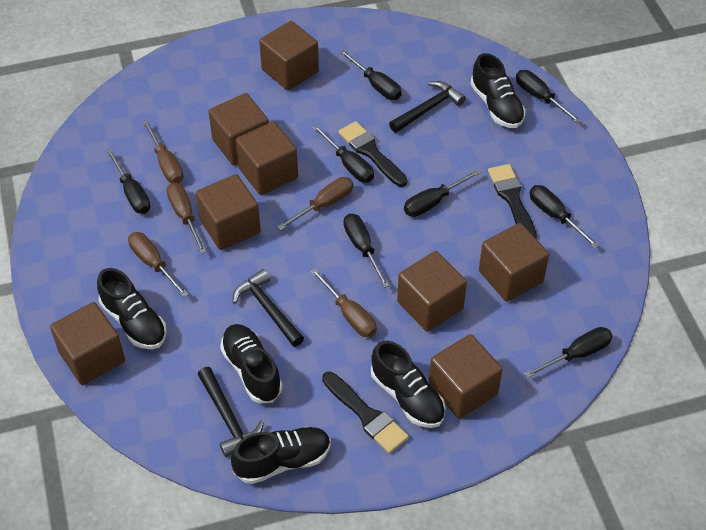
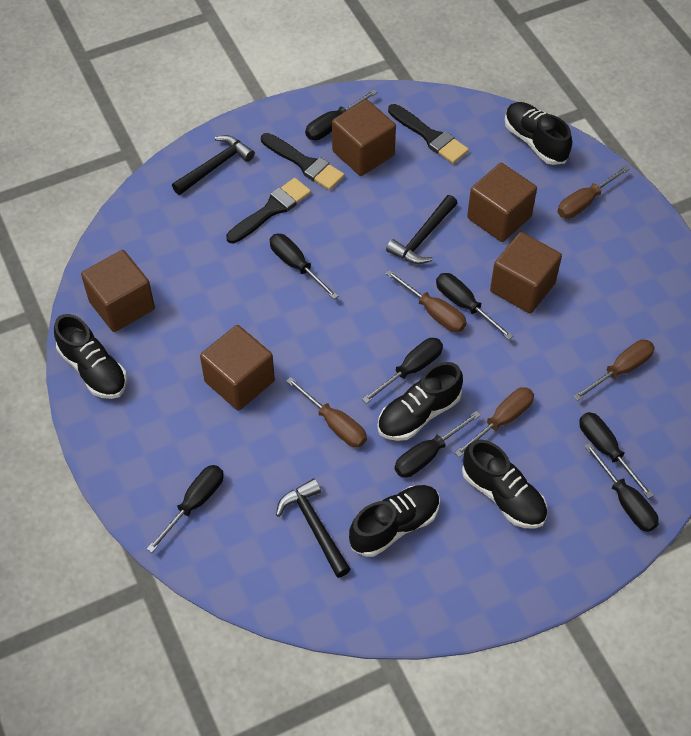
brown cube: [50,302,125,385] [196,174,261,250] [208,93,269,165] [235,121,298,195] [259,21,319,90] [397,251,467,332] [429,334,503,419] [479,223,549,302] = 8 -> [81,250,155,332] [200,325,275,411] [332,99,396,176] [467,163,537,242] [490,232,562,313] = 5

